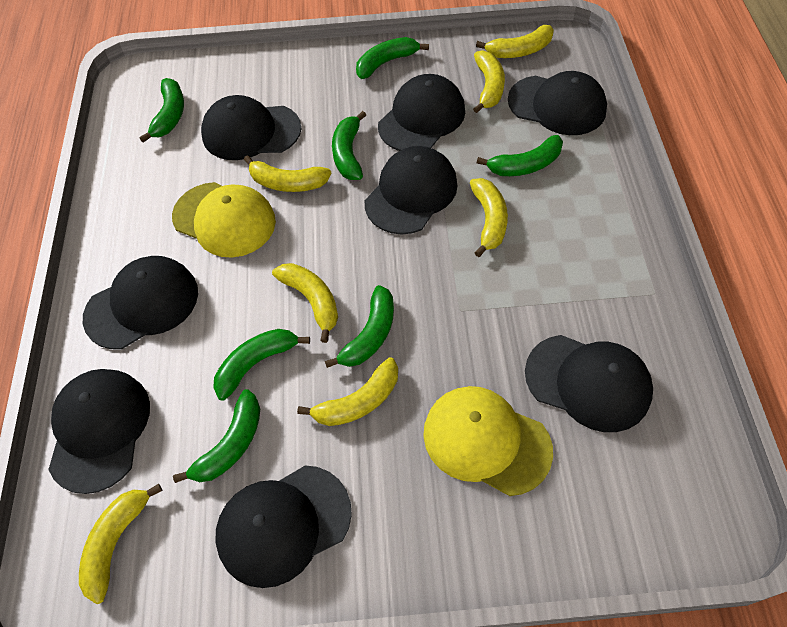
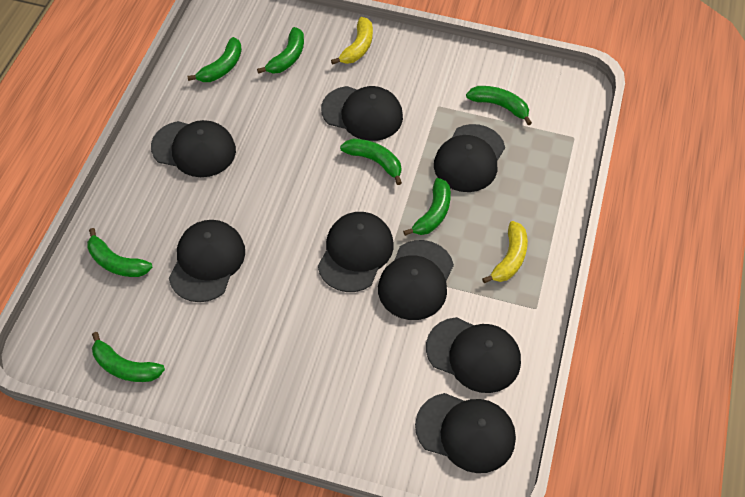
yellow banana: [79,484,162,604] [244,155,331,192] [272,263,338,343] [297,357,398,426] [470,178,508,257] [473,50,505,113] [476,25,554,58] = 7 -> [331,17,373,65] [482,221,528,283] = 2
yellow cap: [172,182,276,258] [423,386,553,496] = 2 -> none = 0

